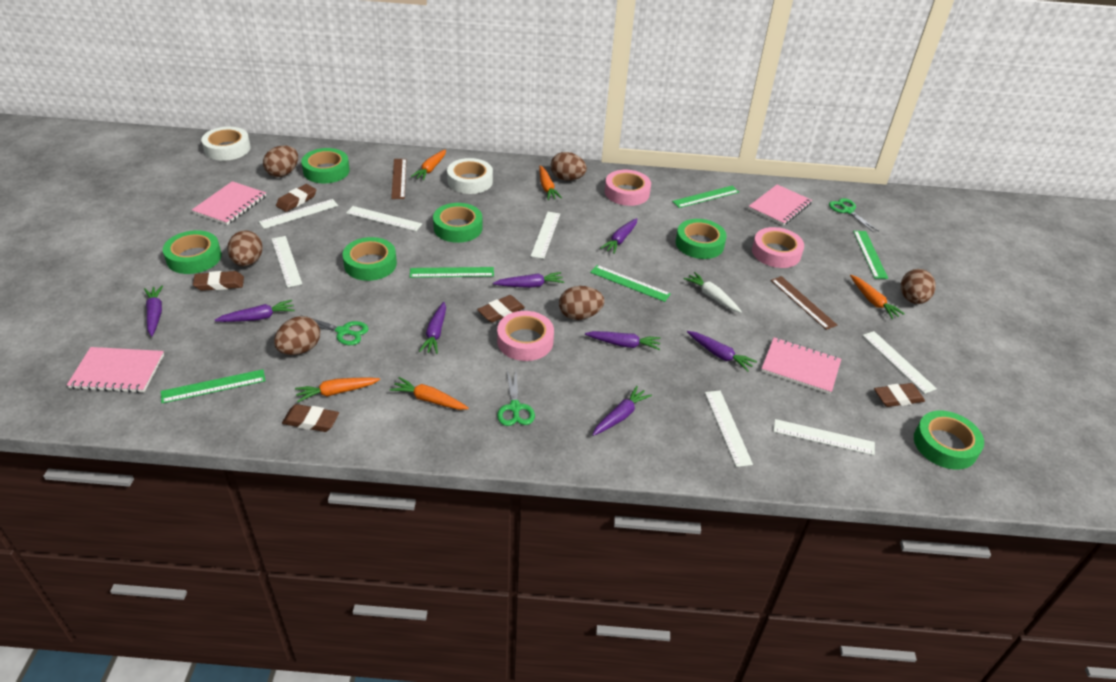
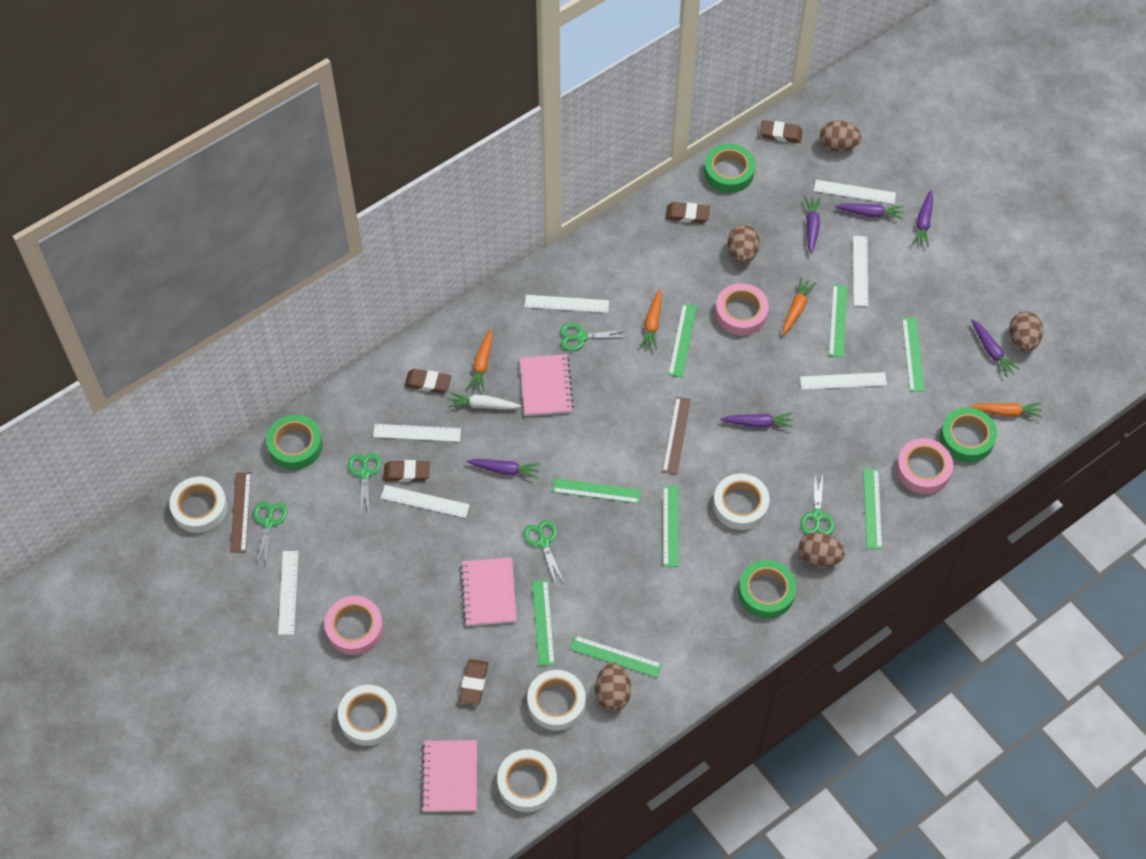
brown egg: [227,230,263,266] [263,145,298,177] [274,316,320,355] [551,152,587,181] [559,286,604,320] [901,269,936,304] = 6 -> [595,663,631,711] [727,225,760,264] [798,532,845,567] [820,120,861,152] [1009,311,1043,352] = 5
green ruler: [161,369,266,403] [410,267,494,278] [590,265,671,302] [672,186,739,208] [853,231,888,279] = 5 -> [532,580,555,666] [552,478,641,503] [570,636,662,678] [663,486,679,567] [668,304,697,377] [829,284,848,357] [863,468,882,549] [902,318,925,392] = 8
green scissors: [301,315,369,345] [497,370,535,426] [829,198,879,233] = 3 -> [254,502,287,568] [348,453,381,517] [523,520,564,585] [560,323,628,351] [800,472,834,535] = 5
green tape: [163,230,222,274] [301,148,350,183] [342,237,397,281] [433,203,483,243] [676,219,727,259] [914,411,984,470] = 6 -> [266,414,323,470] [704,144,755,193] [738,560,796,618] [940,407,997,462] = 4
orange carrot: [295,377,380,402] [390,377,469,410] [411,149,446,181] [539,166,562,200] [850,275,905,319] = 5 -> [468,329,492,391] [640,289,662,350] [783,277,816,335] [969,402,1043,418] = 4
pink notebook: [67,347,164,393] [192,181,266,225] [748,185,812,226] [761,337,841,394] = 4 -> [421,740,477,812] [460,557,517,626] [520,354,574,416] = 3
purple carrot: [144,285,163,336] [215,300,295,322] [419,302,446,354] [493,272,564,288] [585,331,661,350] [592,386,652,436] [600,218,637,254] [687,331,757,372] = 8 -> [466,459,541,479] [720,412,794,428] [804,196,821,254] [835,204,904,219] [912,190,933,247] [971,319,1020,377] = 6
white tape: [201,127,251,161] [447,158,493,194] = 2 -> [169,476,228,533] [338,685,398,746] [497,749,557,812] [527,670,586,731] [713,473,770,530] = 5

